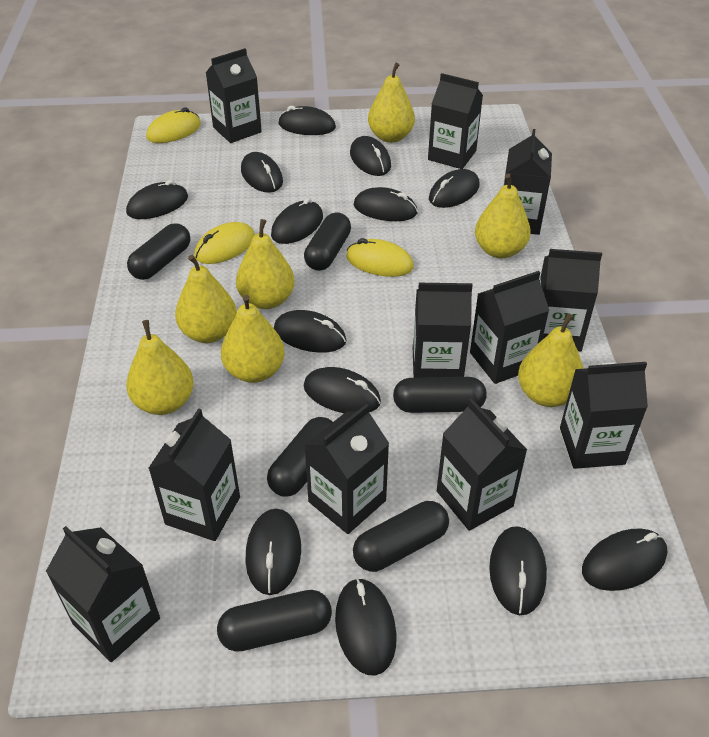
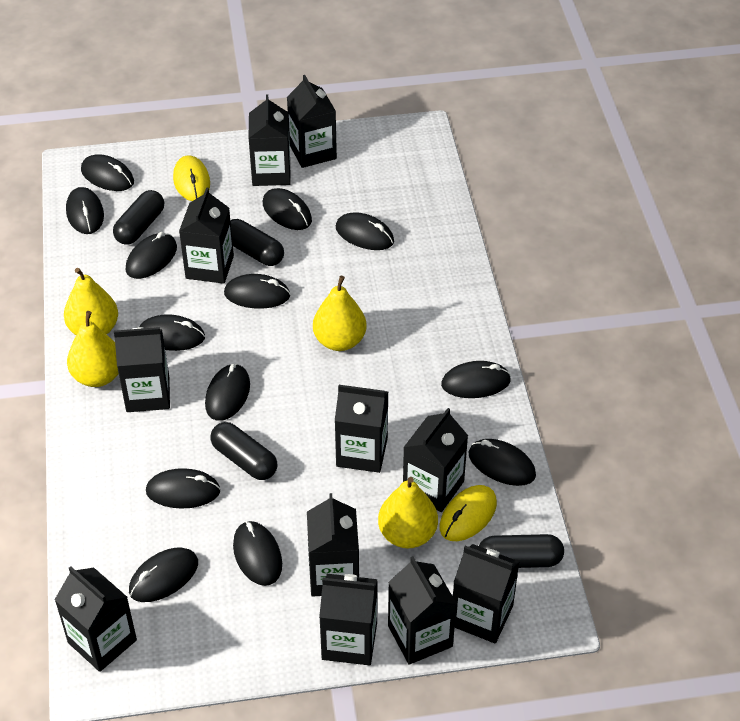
black capsule: [127,223,190,280] [217,590,332,652] [267,417,333,497] [304,212,351,271] [353,501,449,572] [393,377,487,413] = 6 -> [113,190,164,245] [210,422,277,480] [230,219,284,266] [479,534,564,568] = 4
yellow mouse: [146,107,201,143] [194,222,255,264] [346,238,414,277] = 3 -> [173,155,210,201] [440,485,497,541] = 2
yellow pear: [126,320,194,415] [175,255,237,343] [221,295,285,383] [236,219,295,309] [368,63,415,143] [475,174,531,259] [518,313,584,407] = 7 -> [64,268,118,335] [67,311,119,387] [313,275,367,351] [378,477,438,548] = 4

